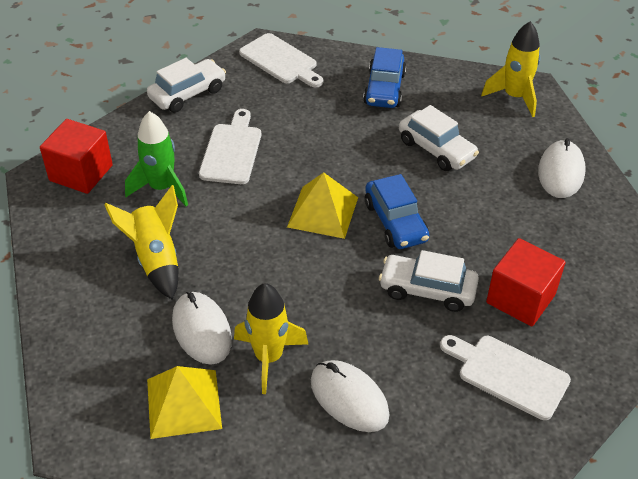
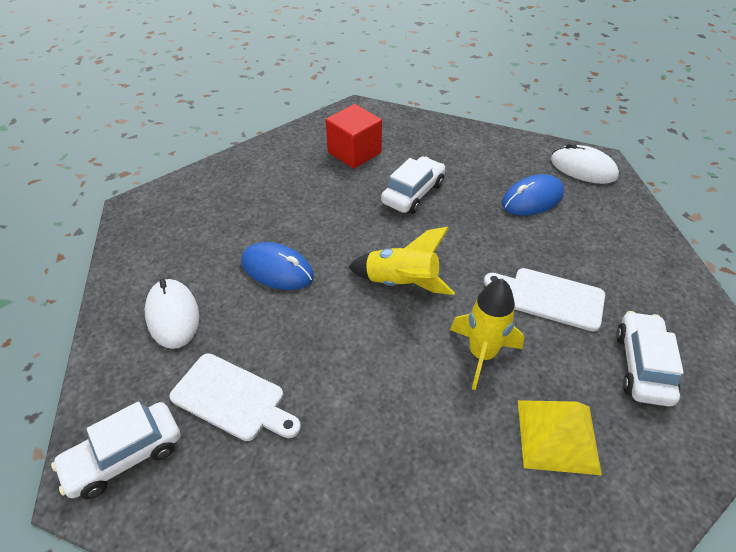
blue car: [363,47,407,108] [365,174,429,249] = 2 -> none = 0
blue mouse: none = 0 -> [241,242,314,290] [502,174,564,216] = 2
green rocket: [125,111,188,206] = 1 -> none = 0
red cube: [40,119,113,194] [486,238,566,327] = 2 -> [326,104,382,169] = 1
white cutting board: [199,109,261,184] [239,33,323,88] [440,335,571,420] = 3 -> [169,353,301,441] [484,268,605,331] = 2
white mouse: [172,292,232,365] [311,360,390,432] [538,138,585,198] = 3 -> [145,279,199,349] [551,143,619,184] = 2
yellow pyramid: [147,366,222,439] [287,172,358,239] = 2 -> [518,400,602,475] = 1
yellow rocket: [104,185,178,300] [234,283,308,394] [481,21,540,117] = 3 -> [348,227,455,295] [450,279,524,390] = 2

